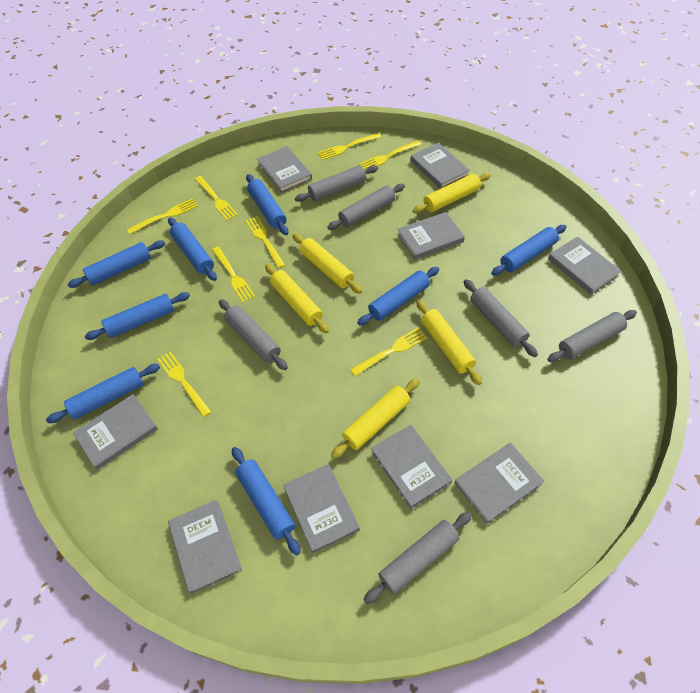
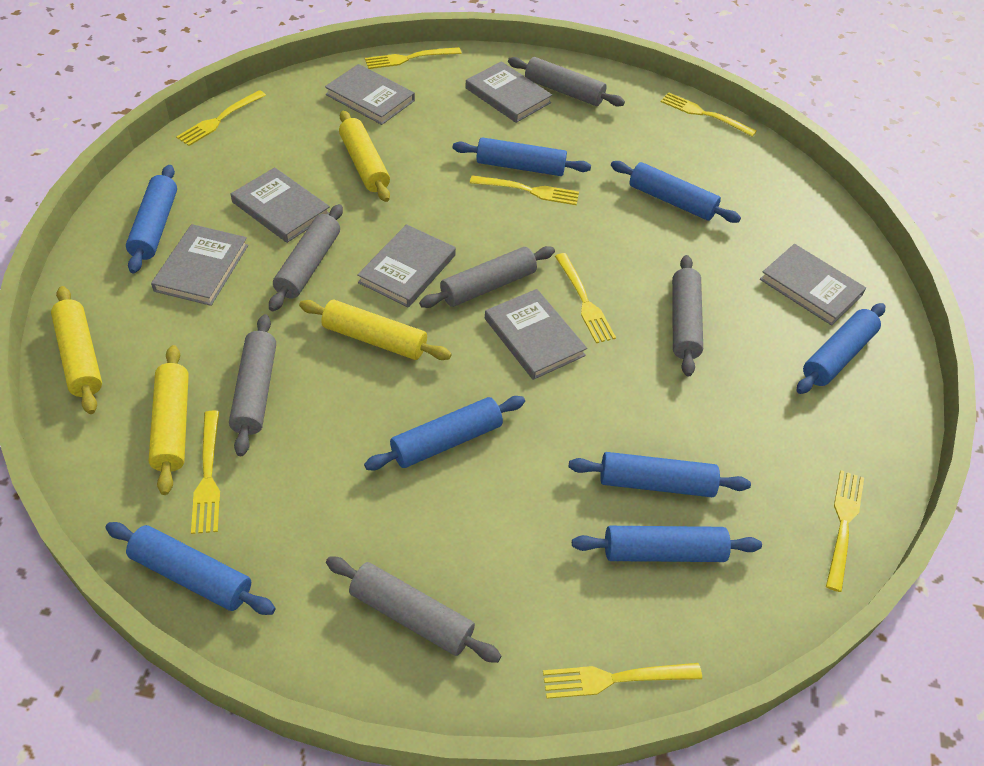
grey book: [73,394,158,470] [168,500,242,594] [257,146,312,193] [283,464,360,553] [371,425,452,509] [397,212,465,260] [410,143,470,189] [455,443,544,524] [548,236,622,295] = 9 -> [151,224,248,306] [231,167,330,243] [325,64,415,125] [357,224,456,308] [465,61,552,123] [485,289,587,380] [760,244,866,326] = 7
yellow rolling pin: [265,264,329,333] [293,234,362,294] [331,378,420,459] [413,173,491,213] [416,300,482,385] = 5 -> [51,286,102,414] [148,345,189,495] [299,300,452,360] [339,111,390,202] = 4

